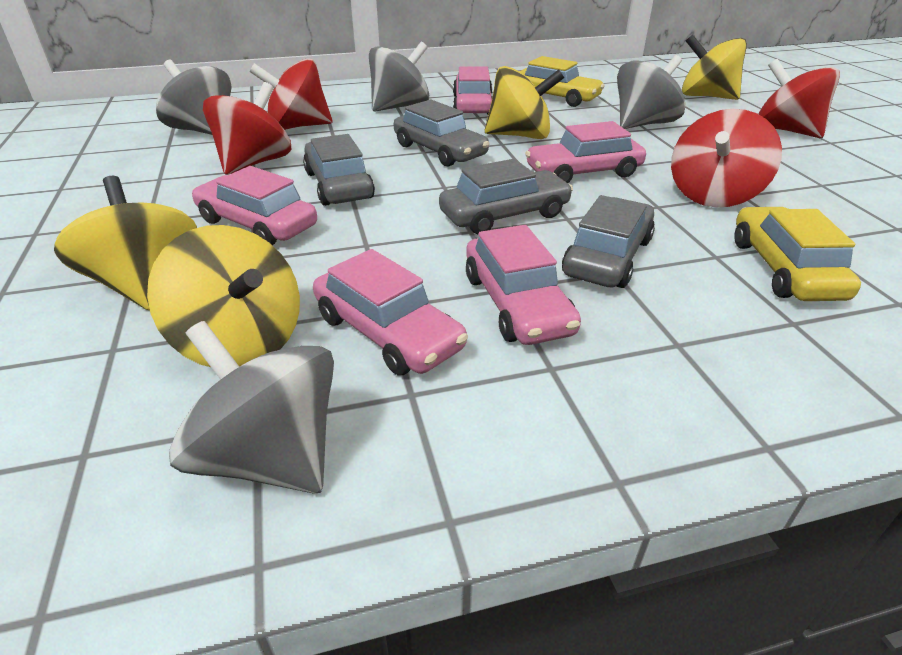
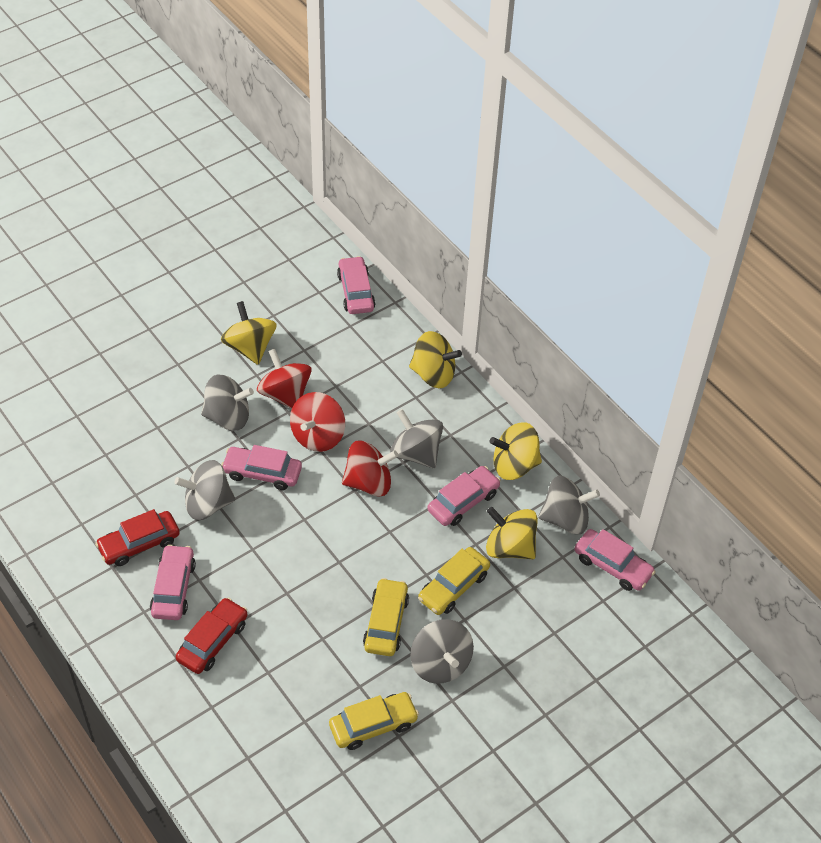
grey car: [303,134,375,206] [393,100,490,167] [439,159,573,234] [562,195,655,288] = 4 -> none = 0
grey spinning top: [156,60,232,135] [169,321,334,494] [369,42,429,112] [617,55,686,129] = 4 -> [174,460,235,520] [201,375,254,431] [390,409,443,468] [410,619,474,684] [538,476,600,535] = 5
red car: none = 0 -> [95,509,180,566] [176,597,247,674] = 2
red spinning top: [203,82,291,175] [249,58,333,130] [671,109,782,208] [759,59,840,138] = 4 -> [257,348,312,409] [290,392,345,452] [342,441,398,497] = 3
yellow car: [519,56,605,107] [734,207,861,301] = 2 -> [329,692,419,750] [363,578,409,656] [418,547,490,615] = 3

